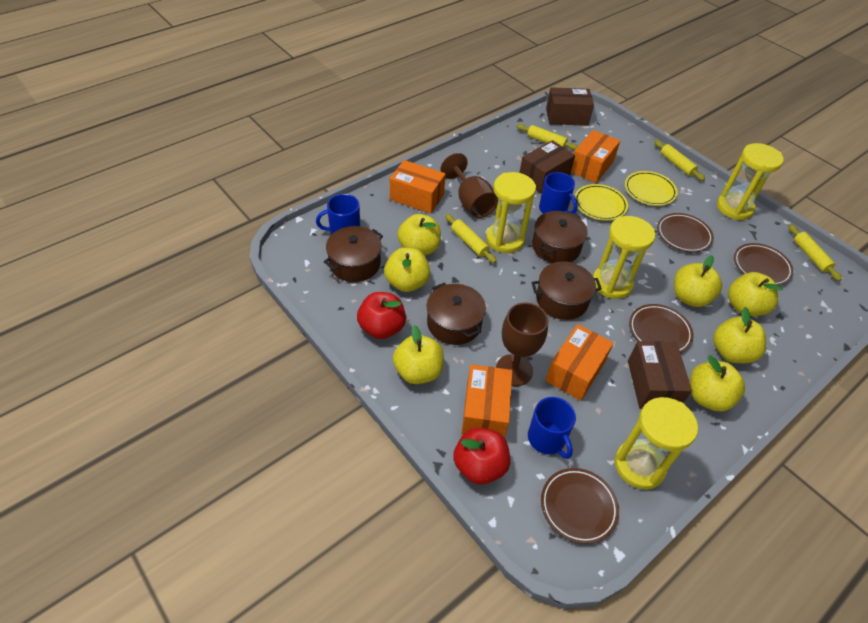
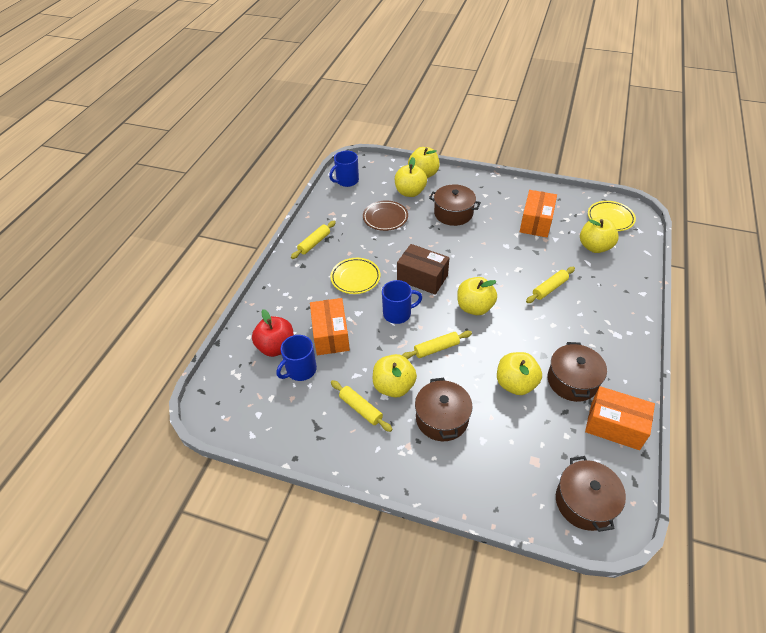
brown box: [519,140,575,194] [546,87,594,126] [628,341,692,409] = 3 -> [397,244,450,295] = 1
brown goblet: [440,153,498,218] [496,303,548,386] = 2 -> none = 0
brown plate: [541,468,619,544] [629,304,694,353] [657,213,714,252] [734,243,794,285] = 4 -> [363,200,408,231] = 1
orange box: [390,160,446,214] [461,364,512,438] [545,324,614,401] [571,130,620,183] = 4 -> [310,298,350,355] [520,190,557,237] [585,386,655,450] = 3
red apple: [357,292,406,339] [453,427,510,485] = 2 -> [252,309,294,357] = 1
yellow apple: [384,248,430,292] [393,325,444,384] [397,214,441,255] [674,255,722,307] [690,355,745,412] [713,307,766,363] [728,272,783,316] = 7 -> [373,354,417,398] [395,157,427,197] [408,147,440,178] [457,277,497,315] [497,352,542,395] [580,217,619,253] = 6
yellow hourglass: [486,172,536,253] [593,216,655,299] [614,397,698,489] [717,143,784,220] = 4 -> none = 0

